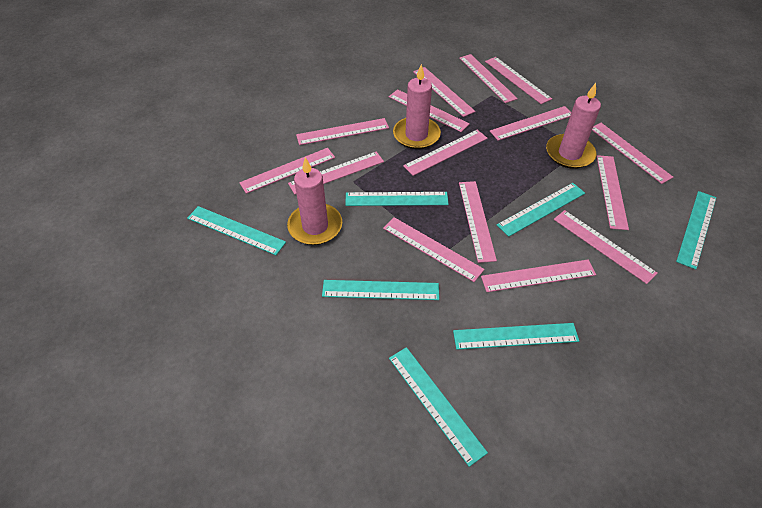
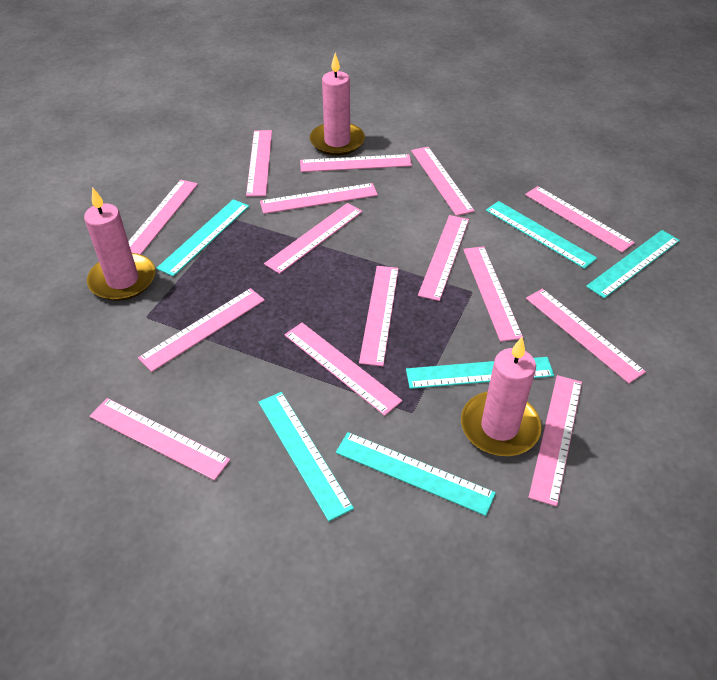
turquoise ruler: [187,206,286,255] [322,280,439,300] [345,192,449,206] [389,347,488,467] [453,323,579,350] [497,183,585,237] [676,191,716,270] = 7 -> [156,199,249,276] [258,392,354,521] [336,432,496,516] [406,357,554,389] [486,201,597,269] [586,230,680,298] = 6

